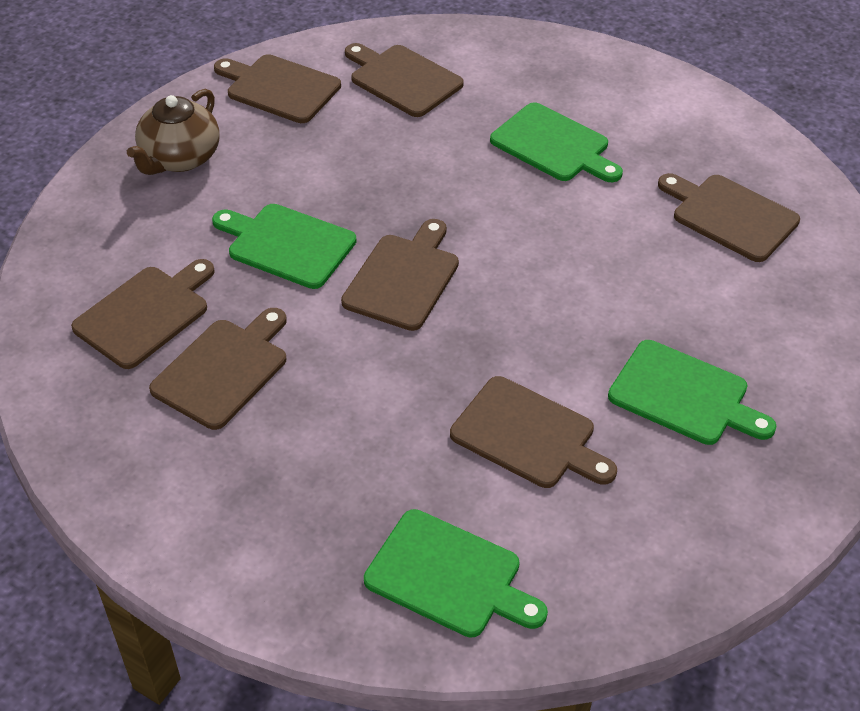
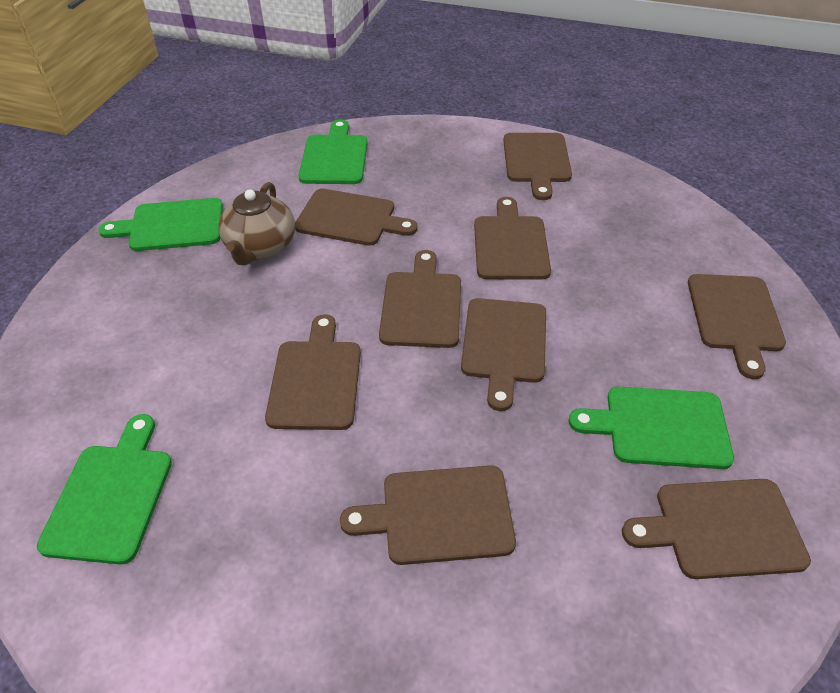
brown cutting board: [71,259,215,369] [149,308,287,430] [214,54,341,123] [341,219,459,331] [345,43,464,117] [450,376,617,488] [658,173,800,262] = 7 -> [265,314,361,430] [295,189,418,246] [340,465,516,565] [379,250,461,348] [461,298,546,411] [474,197,551,280] [503,133,572,200] [622,479,811,579] [688,274,786,379] = 9

